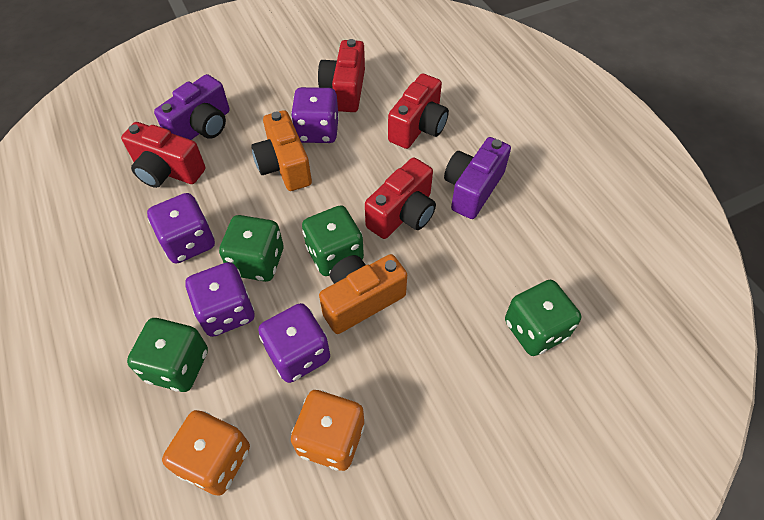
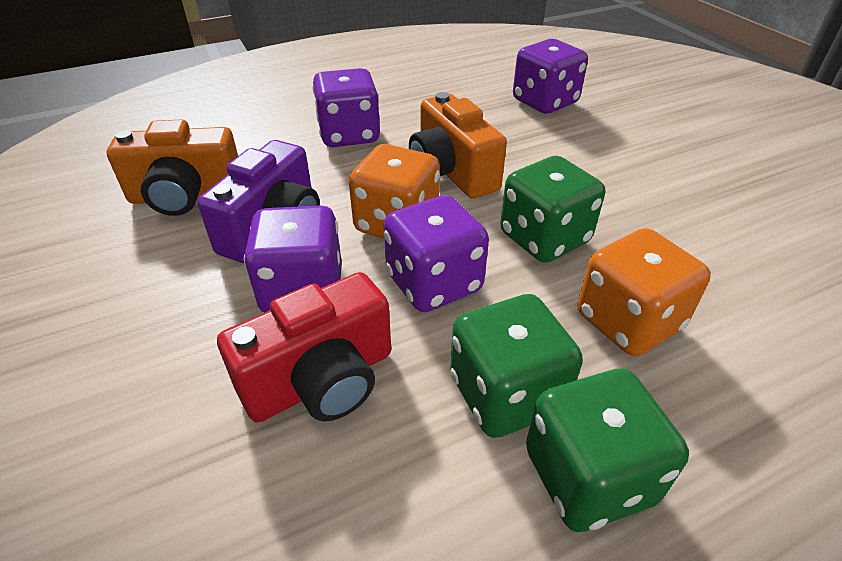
green dice: [127,318,208,392] [219,215,283,282] [302,205,364,276] [505,280,581,356] = 4 -> [450,294,583,438] [500,156,605,262] [526,369,689,532] = 3
purple camera: [154,74,230,140] [444,137,511,219] = 2 -> [197,140,320,263] = 1
red camera: [121,122,205,188] [318,39,365,112] [365,157,436,239] [388,74,449,149] = 4 -> [217,272,391,422] = 1

